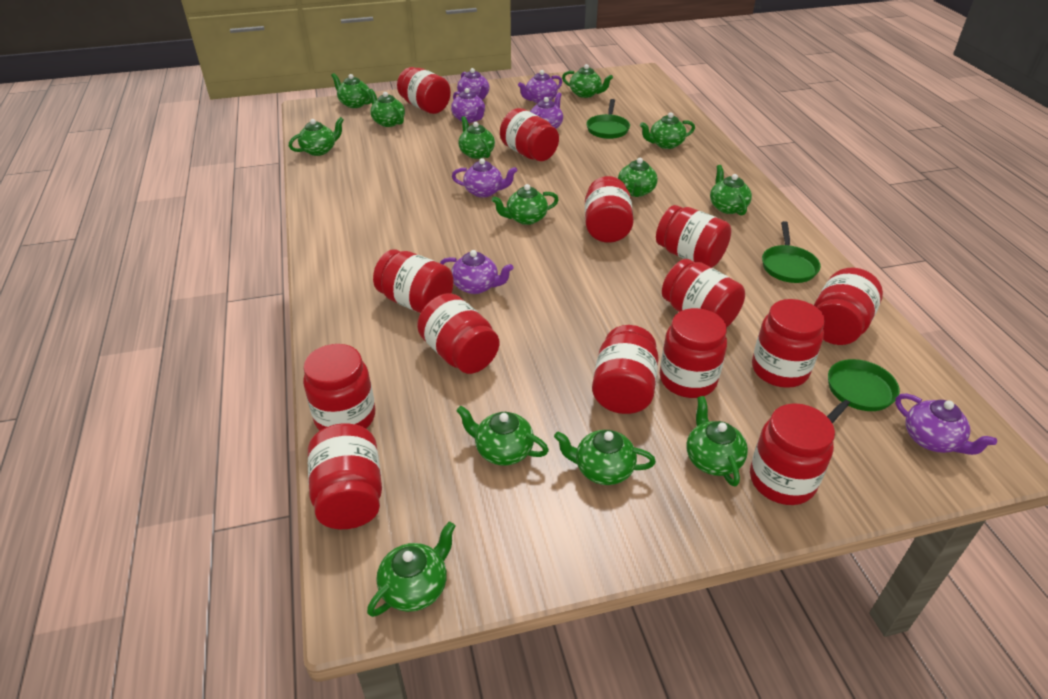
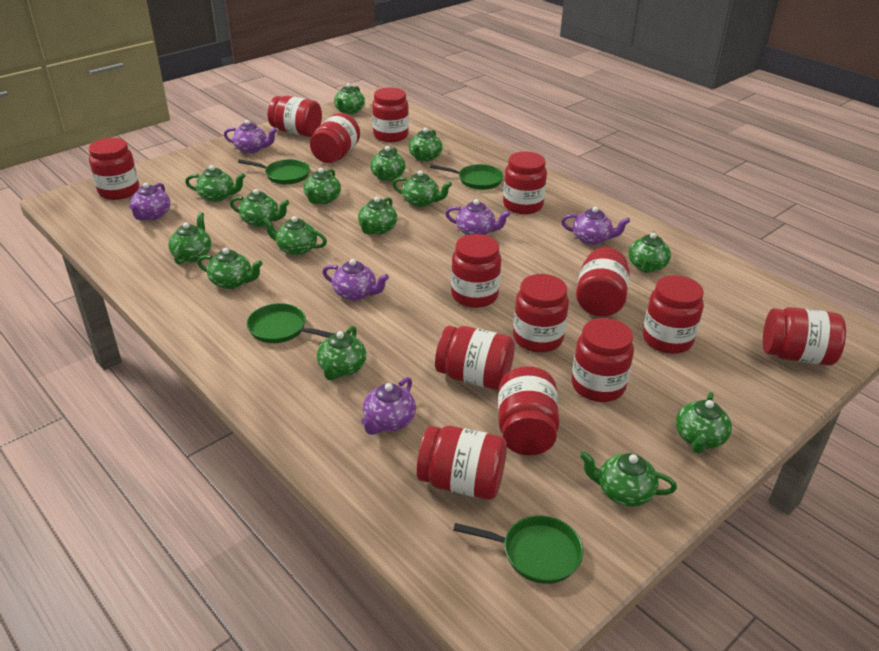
green pan: [586,99,630,139] [762,221,821,283] [827,359,900,424] = 3 -> [238,159,310,185] [247,303,334,343] [430,164,504,190] [453,515,583,584] = 4
green teapot: [289,117,344,156] [331,73,371,108] [367,521,456,617] [369,89,405,127] [456,406,549,466] [458,116,495,159] [492,184,559,225] [554,430,656,485] [562,64,613,98] [618,158,658,197] [640,113,695,149] [686,396,748,487] [710,165,752,216] = 13 -> [168,212,211,265] [185,165,245,202] [197,248,263,289] [230,189,289,227] [262,216,327,256] [304,168,341,204] [317,326,366,381] [334,83,365,114] [358,197,397,235] [370,146,406,181] [392,170,452,207] [409,128,443,162] [580,451,677,507] [628,231,671,273] [676,392,732,454] = 15
purple teapot: [440,250,514,294] [451,88,485,123] [452,158,517,198] [457,68,490,100] [518,70,562,104] [530,92,563,129] [895,393,997,455] = 7 -> [129,183,171,220] [224,120,277,154] [322,259,389,301] [361,377,416,435] [445,199,510,235] [561,206,630,245] = 6

